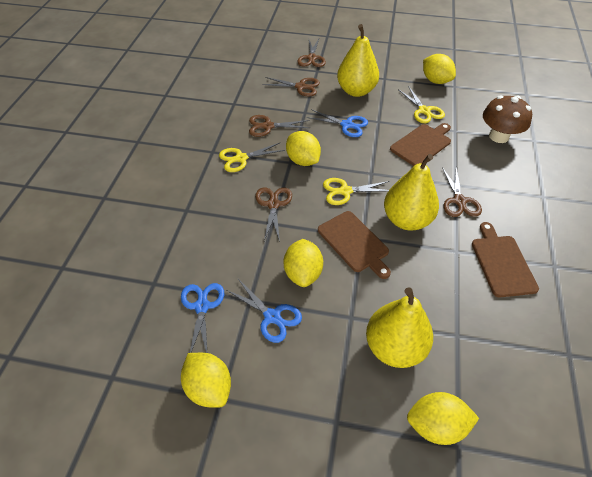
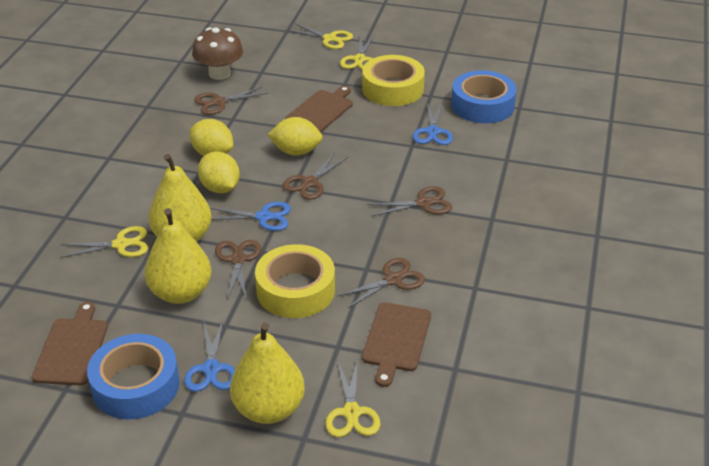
blue tape: none = 0 -> [87,334,180,419] [451,70,517,123] = 2
yellow lemon: [181,353,231,408] [283,239,323,287] [286,131,321,166] [407,392,479,445] [423,54,456,84] = 5 -> [190,119,233,156] [198,151,240,193] [267,117,323,155] = 3
yellow scissors: [219,143,285,172] [323,178,390,205] [398,86,445,123] = 3 -> [60,226,148,258] [287,23,353,49] [325,359,380,437] [340,36,374,69] = 4
yellow tape: none = 0 -> [255,244,335,318] [362,55,425,106] = 2

